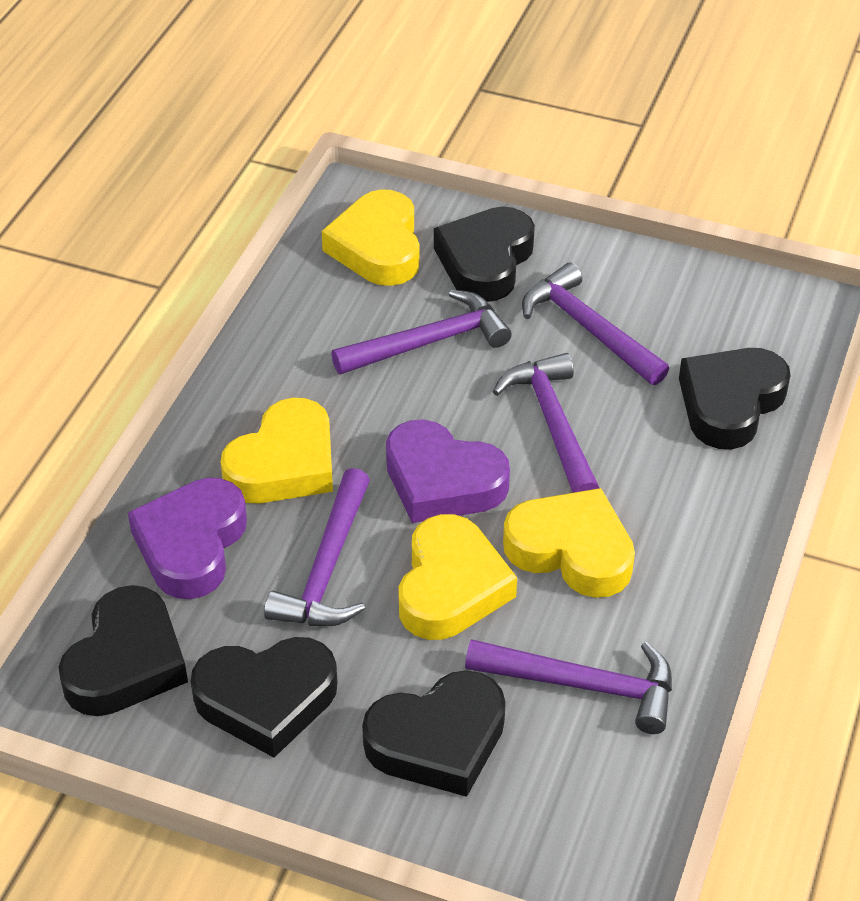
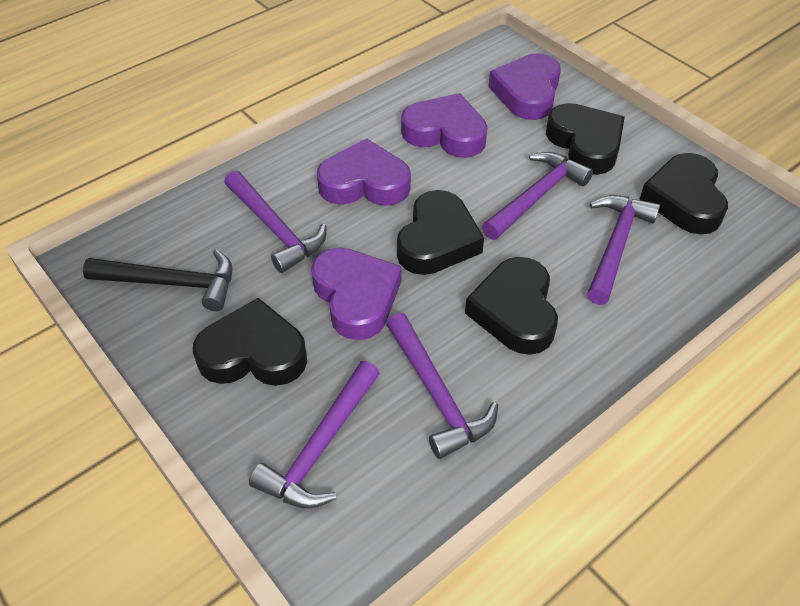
black hammer: none = 0 -> [83,249,232,311] = 1
purple heart: [128,478,247,599] [386,419,510,523] = 2 -> [311,248,401,340] [317,138,411,206] [401,93,488,158] [488,53,561,120] = 4
yellow heart: [221,398,333,503] [322,189,419,286] [399,514,517,640] [503,488,635,598] = 4 -> none = 0

